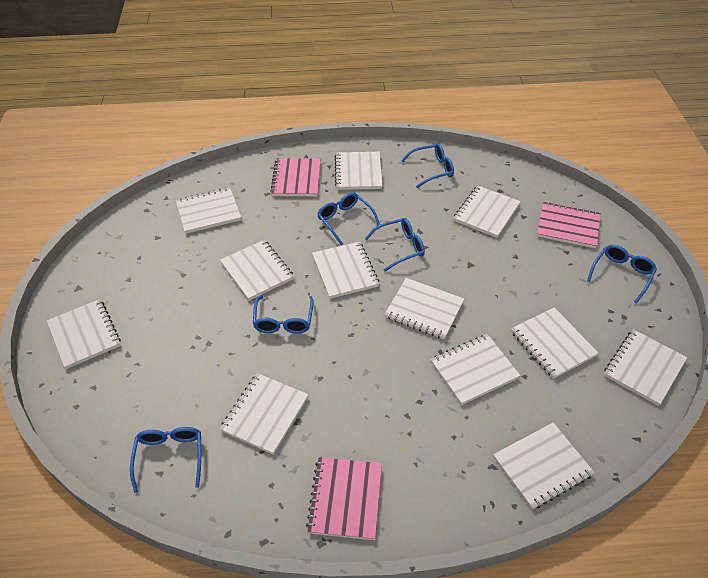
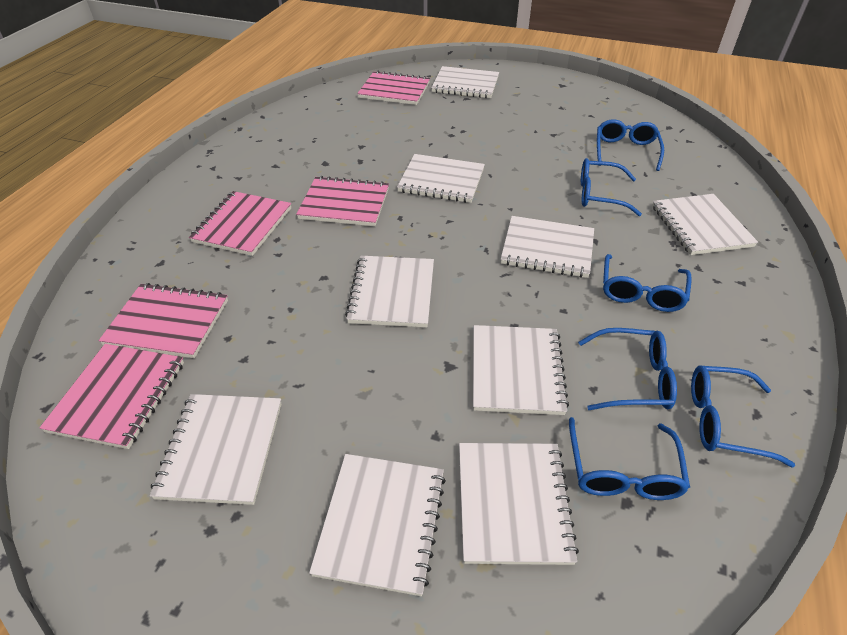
pink notebook: [270,158,321,197] [306,457,382,540] [537,202,601,248] = 3 -> [40,344,184,449] [99,283,228,358] [189,191,291,256] [296,176,389,226] [357,71,430,105] = 5
white notebook: [47,299,121,369] [176,188,241,234] [220,240,294,300] [220,373,309,455] [312,241,379,299] [335,152,382,190] [385,278,464,339] [431,334,520,405] [454,186,521,238] [493,423,595,510] [511,307,599,379] [604,329,687,406] = 12 -> [150,394,281,505] [309,454,446,596] [345,256,434,327] [397,154,485,203] [431,66,499,98] [459,443,579,565] [473,325,569,415] [501,216,594,278] [652,194,758,255] = 9

